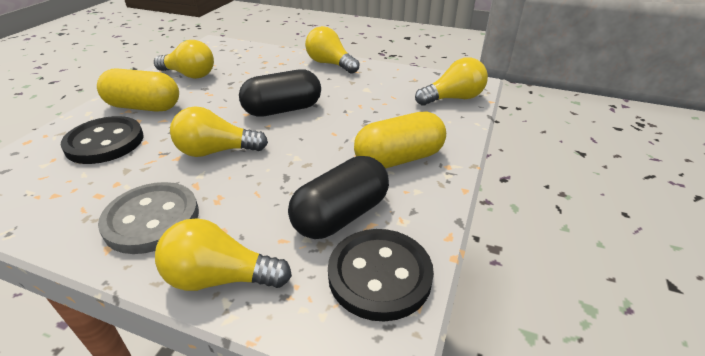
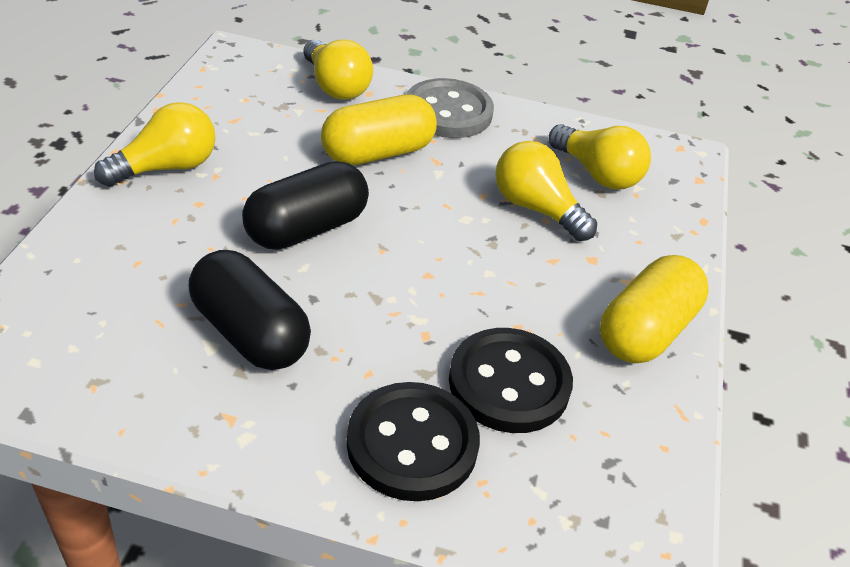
yellow light bulb: [154,40,214,79] [155,218,292,291] [170,107,268,157] [305,26,360,74] [415,57,488,106] = 5 -> [94,102,216,187] [303,39,373,100] [495,141,597,241] [549,124,651,189] = 4

